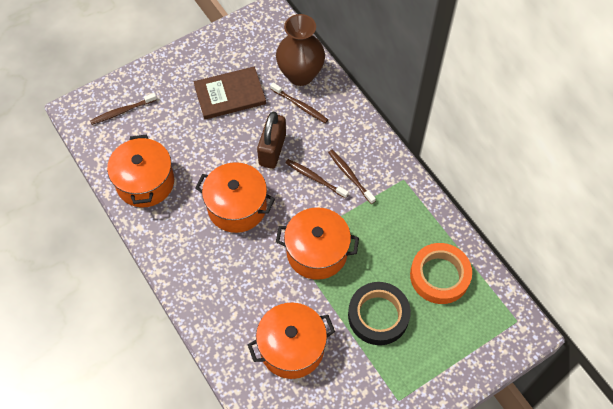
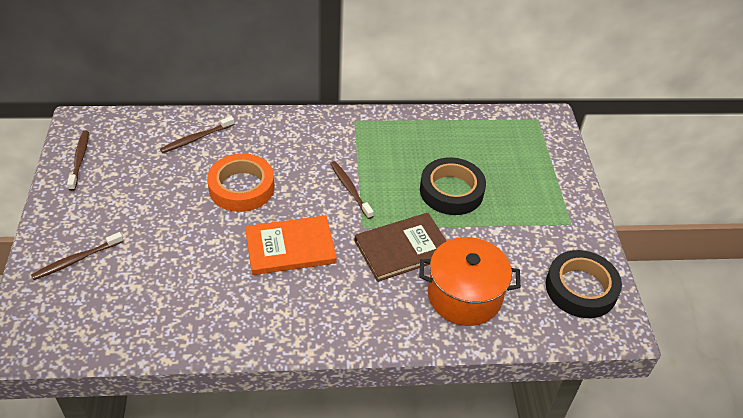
black tape: [348,282,411,345] = 1 -> [420,157,486,215] [546,250,622,318] = 2
brown padlock: [257,112,286,169] = 1 -> none = 0
brown vase: [276,14,325,86] = 1 -> none = 0
orange book: none = 0 -> [245,215,337,275] = 1
orange pot: [107,135,174,207] [195,162,275,233] [248,302,335,379] [276,207,359,280] = 4 -> [419,237,521,326] = 1

